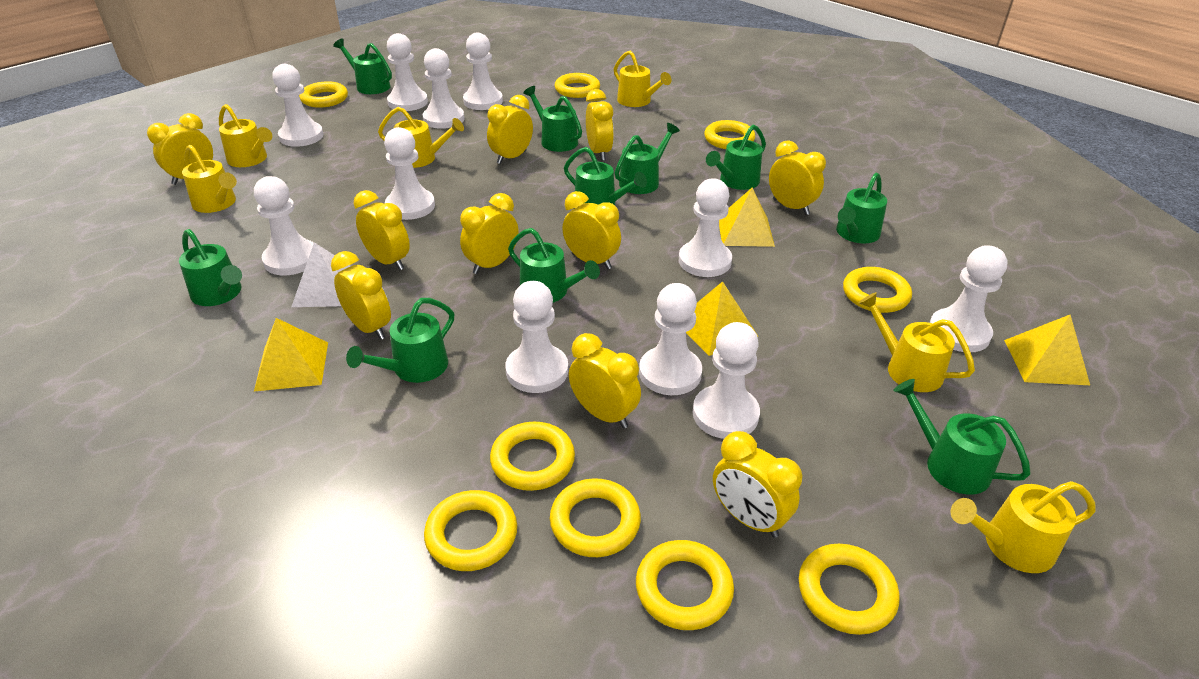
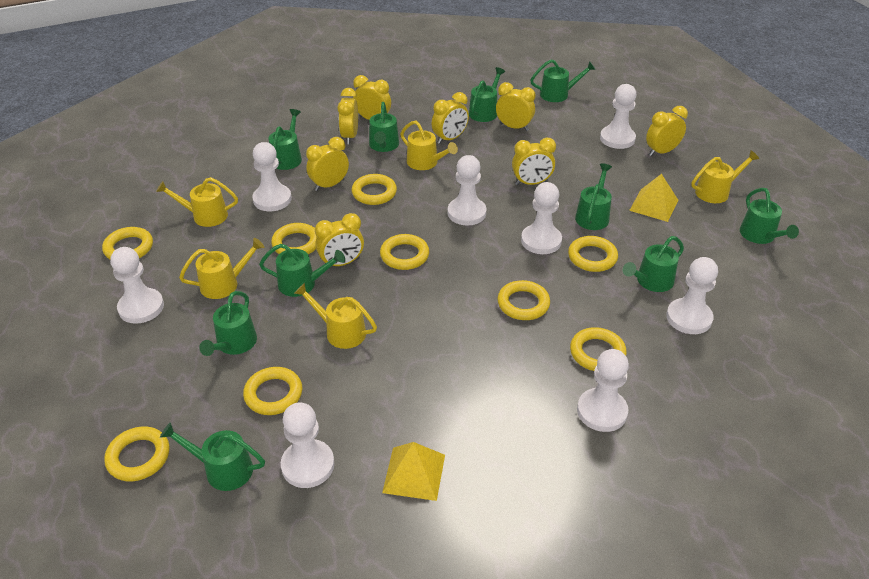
white pawn: [254,176,314,275] [272,64,323,147] [384,127,435,220] [387,33,428,111] [423,48,464,129] [463,33,503,110] [505,281,568,393] [639,283,702,395] [679,178,732,277] [693,322,760,439] [929,245,1007,352] = 11 -> [110,247,164,324] [252,142,292,211] [281,402,335,488] [448,155,486,225] [521,182,562,254] [577,349,629,432] [600,84,637,149] [666,257,718,334] = 8
white pyramid: [291,242,351,307] = 1 -> none = 0
yellow clock: [147,113,213,185] [331,251,391,340] [353,190,410,270] [460,193,518,274] [487,95,533,164] [562,191,621,269] [569,333,641,429] [586,89,614,161] [713,431,802,538] [769,140,826,215] = 10 -> [306,137,349,191] [315,213,364,266] [338,88,358,144] [353,75,391,120] [432,92,469,144] [496,82,536,131] [512,138,556,185] [646,106,688,156] = 8
yellow pyramid: [254,318,328,391] [686,281,758,356] [719,187,775,247] [1004,315,1090,385] = 4 -> [382,442,445,501] [629,174,678,222] = 2
yellow watering can: [182,145,237,213] [219,104,272,167] [378,107,464,168] [614,51,671,107] [858,292,975,392] [951,481,1096,573] = 6 -> [156,177,238,227] [179,238,264,299] [294,283,377,349] [400,121,458,170] [691,150,759,203] = 5

